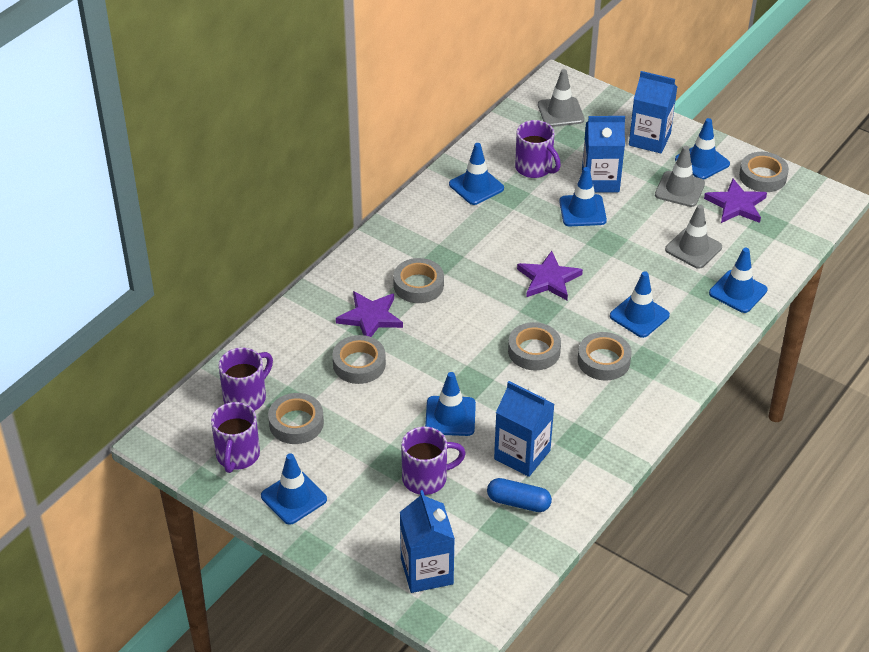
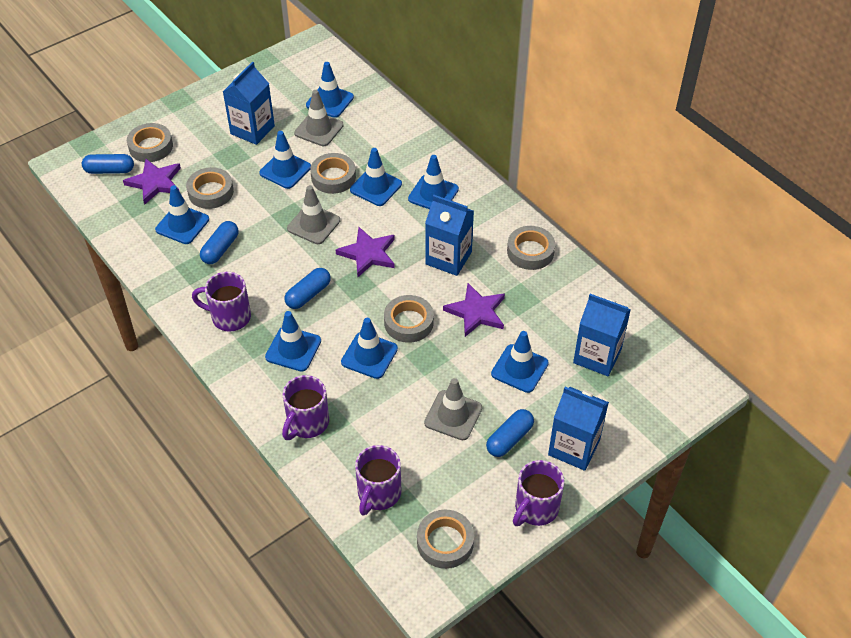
blue capsule: [487,478,552,512] = 1 -> [82,154,134,174] [200,221,239,264] [285,268,331,309] [486,409,534,457] = 4
blue traffic cone: [261,453,327,525] [425,372,476,436] [449,143,504,205] [559,167,607,226] [610,271,670,338] [675,118,730,180] [709,248,768,313] = 7 -> [155,185,209,244] [259,131,311,189] [265,311,321,372] [306,62,354,118] [341,318,398,379] [350,148,402,206] [408,155,459,209] [491,331,549,393] = 8

